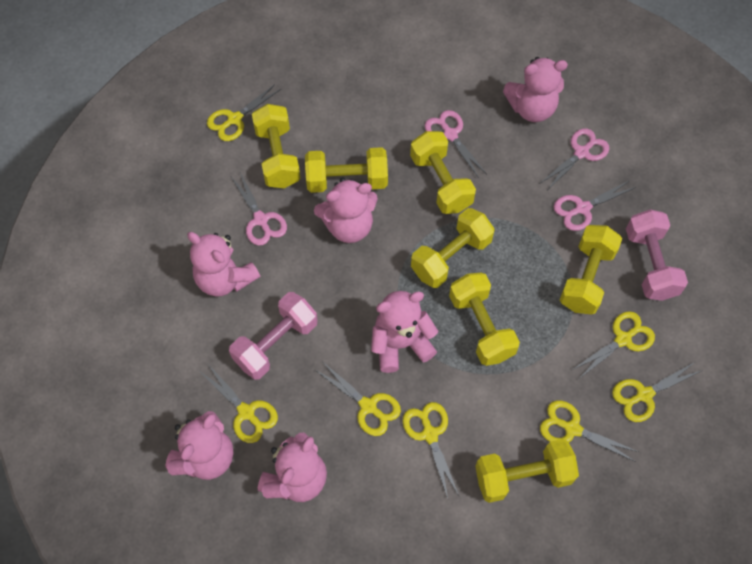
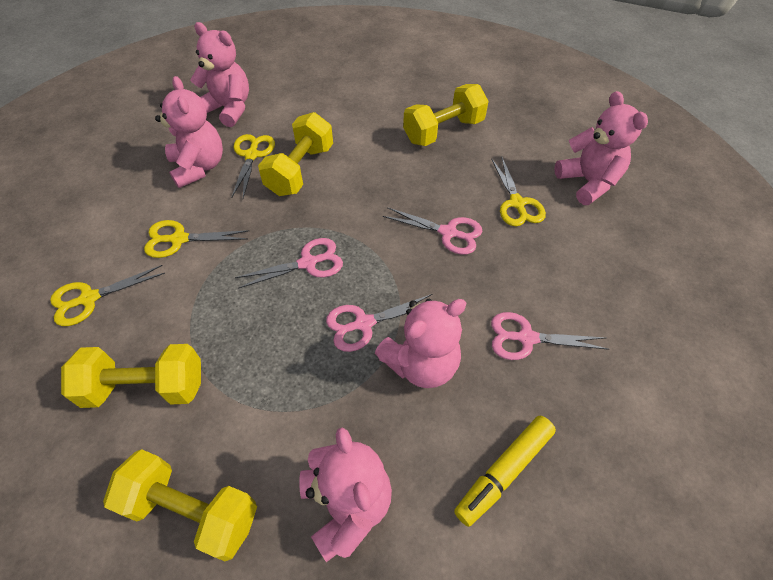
pink dumbbell: [229,292,318,380] [626,209,688,301] = 2 -> none = 0
pink teddy bear: [165,411,233,480] [187,232,260,297] [258,433,327,502] [314,178,378,243] [371,291,438,373] [503,57,568,122] = 6 -> [155,76,223,188] [190,22,249,127] [299,427,392,562] [375,298,466,388] [554,91,648,205] = 5
yellow dumbbell: [252,104,301,188] [305,147,388,193] [410,131,476,214] [411,208,494,288] [449,273,520,366] [475,439,579,503] [560,225,622,315] = 7 -> [61,344,201,408] [103,449,257,561] [258,112,333,196] [403,84,489,146] = 4
yellow marker: none = 0 -> [454,416,556,527] = 1
yellow scissors: [200,364,278,443] [207,84,281,141] [315,362,401,436] [402,402,459,498] [540,401,639,462] [572,311,655,378] [612,362,703,422] = 7 -> [50,265,165,326] [144,220,249,258] [231,134,275,198] [491,158,546,227] = 4

